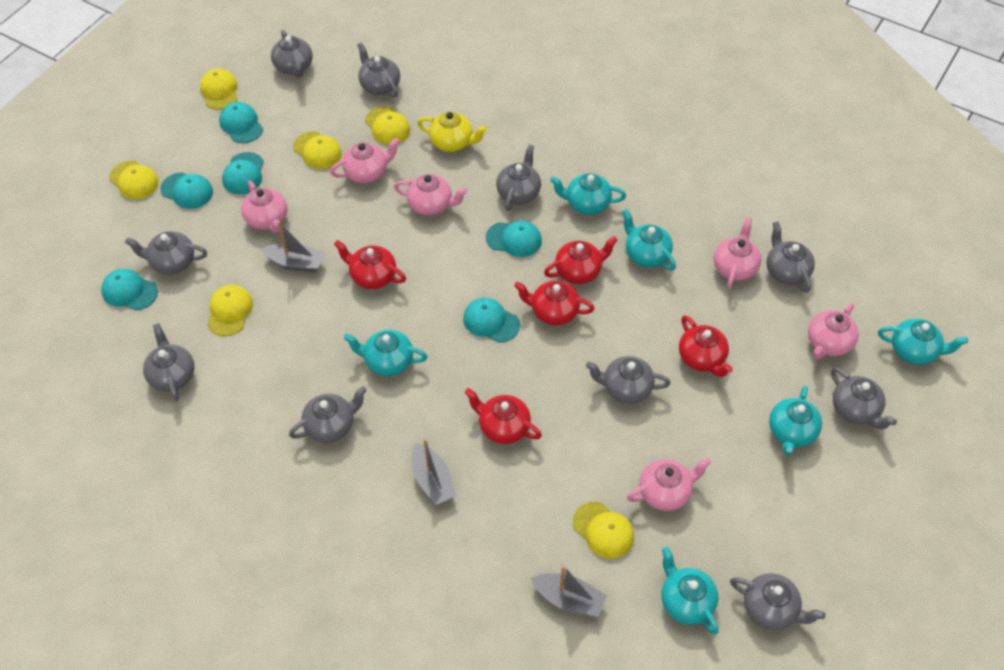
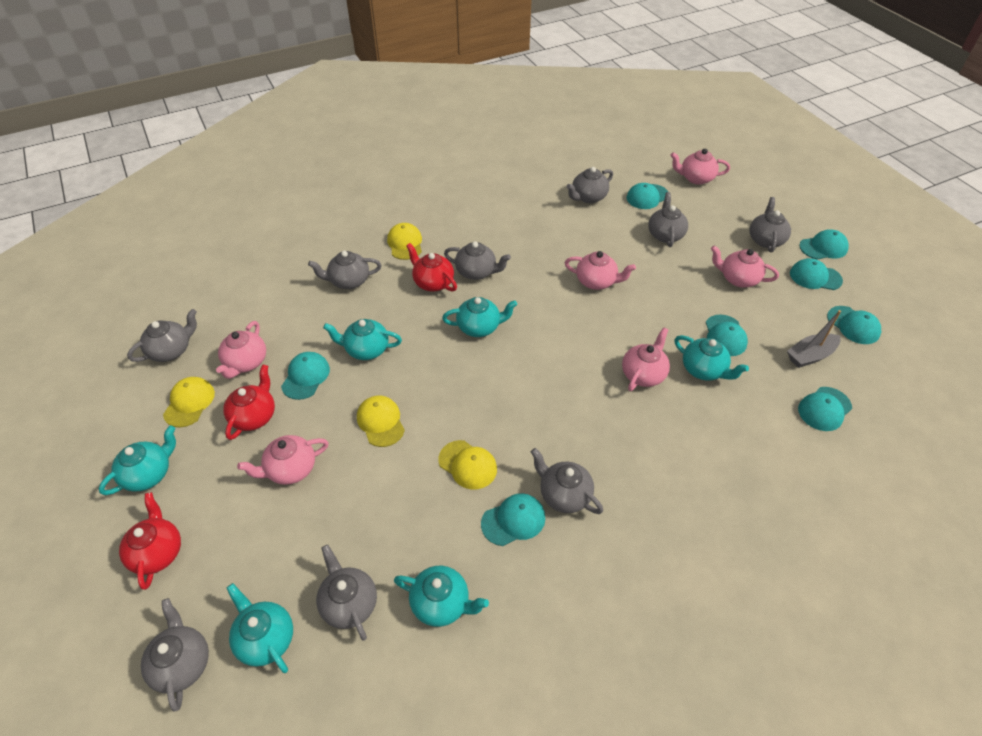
grey boat: [261,221,324,272] [412,439,456,505] [531,565,607,617] = 3 -> [787,310,841,368] = 1
grey teapot: [125,231,207,275] [143,323,195,401] [271,30,313,78] [289,386,367,443] [357,42,400,98] [496,144,541,211] [586,356,671,404] [730,573,825,630] [766,222,815,293] [831,367,897,430] = 10 -> [127,309,197,362] [141,598,209,712] [308,251,382,289] [316,545,377,641] [444,241,511,280] [531,448,603,514] [566,167,613,203] [648,192,688,247] [749,197,791,252] = 9
red teapot: [334,240,406,289] [465,388,542,444] [514,280,595,325] [544,236,618,284] [679,315,733,377] = 5 -> [119,492,181,590] [223,365,275,440] [406,243,457,292] = 3
turquoise cap: [101,269,158,311] [160,172,213,209] [219,102,263,143] [222,152,264,194] [463,298,520,343] [486,221,542,257] = 6 -> [281,352,330,400] [481,493,545,546] [627,183,668,209] [706,314,748,356] [790,258,843,290] [798,387,852,431] [799,229,849,260] [827,306,881,344] = 8
yellow cap: [109,161,159,199] [200,68,238,110] [207,285,253,336] [293,132,342,169] [365,106,410,145] [573,502,634,559] = 6 -> [163,377,215,427] [357,396,405,447] [387,223,422,260] [438,440,497,489] = 4
yellow teapot: [417,112,487,152] = 1 -> none = 0

